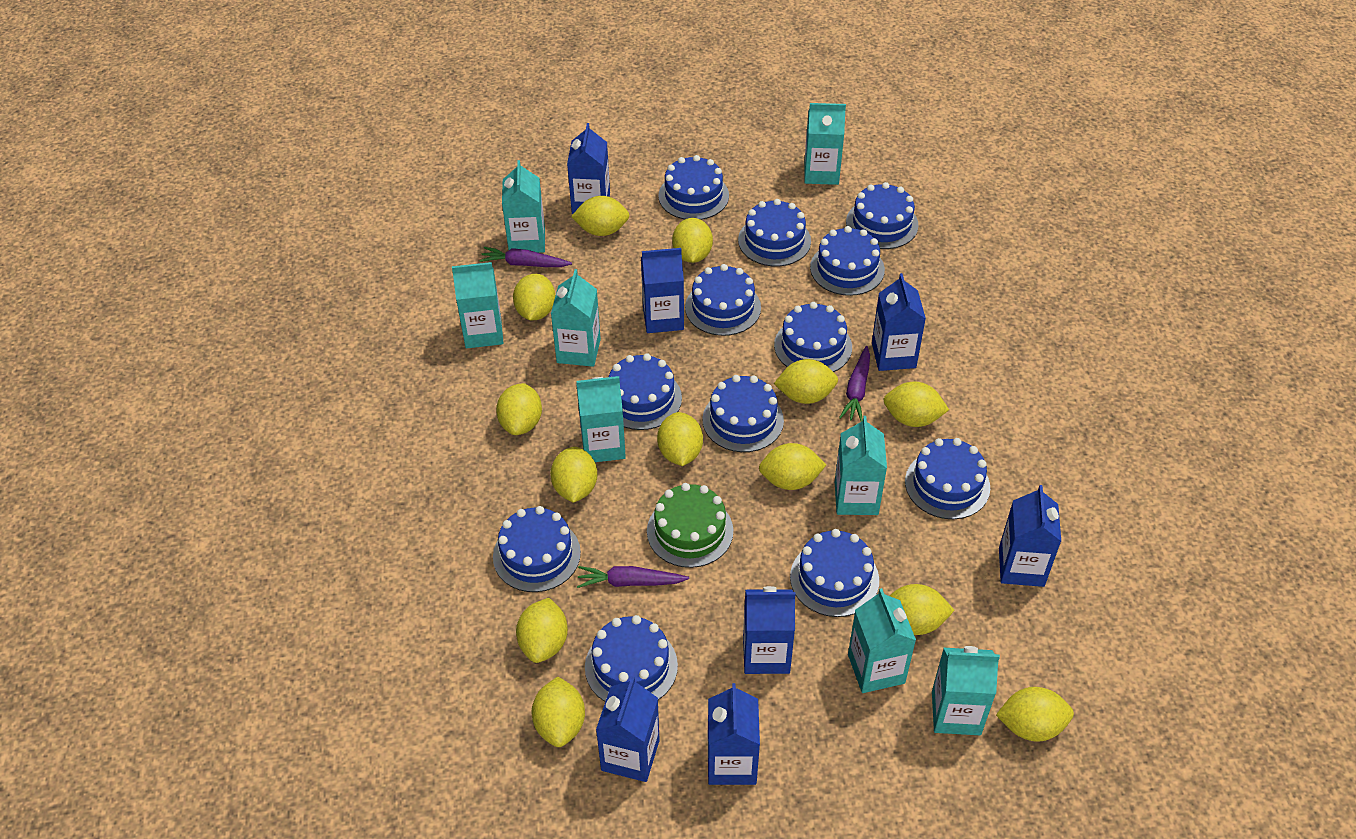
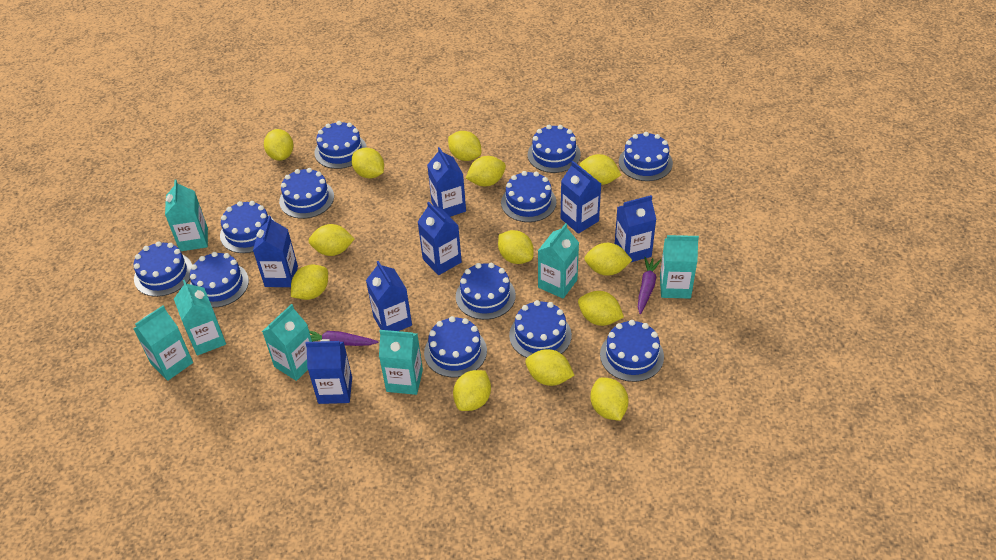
green cake: [647,483,733,568] = 1 -> none = 0
purple carrot: [479,247,572,267] [577,566,689,588] [839,346,870,422] = 3 -> [309,331,378,346] [638,257,661,314] = 2
turquoise carton: [452,262,503,348] [502,160,545,253] [551,269,601,367] [576,376,626,462] [804,103,846,185] [835,416,887,515] [848,588,916,693] [932,646,1000,735] = 8 -> [133,305,193,381] [165,180,208,251] [174,280,226,356] [262,304,312,381] [379,330,423,395] [538,223,579,298] [660,235,699,299] = 7

